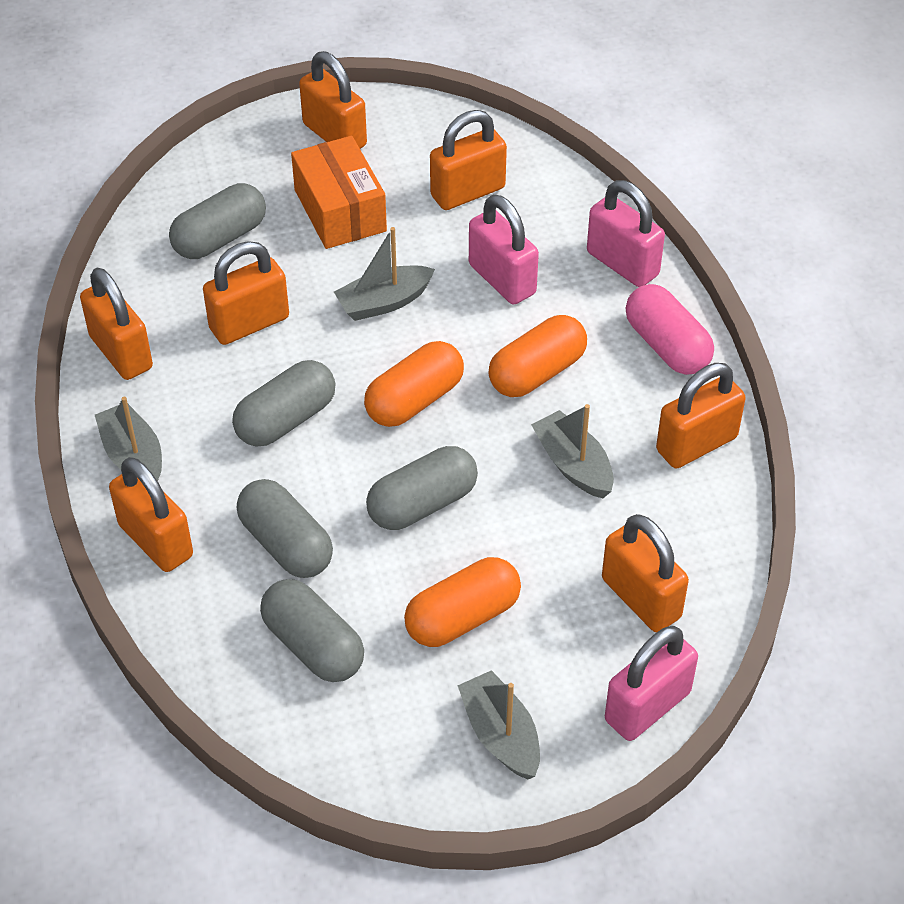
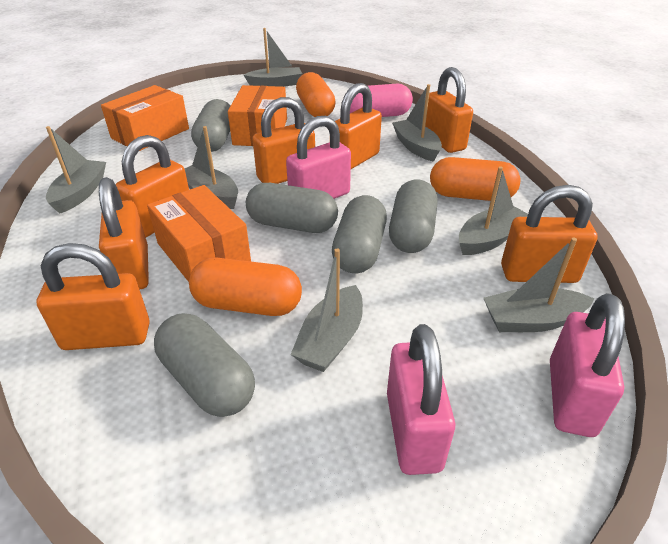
grey boat: [95,397,162,481] [334,227,435,321] [458,670,540,779] [531,404,614,498] = 4 -> [46,126,106,214] [184,126,238,209] [244,28,302,87] [291,249,363,372] [392,84,442,162] [459,166,528,255] [483,238,594,332] = 7
orange box: [291,136,387,249] = 1 -> [101,85,189,151] [147,185,251,282] [228,85,287,146] = 3

